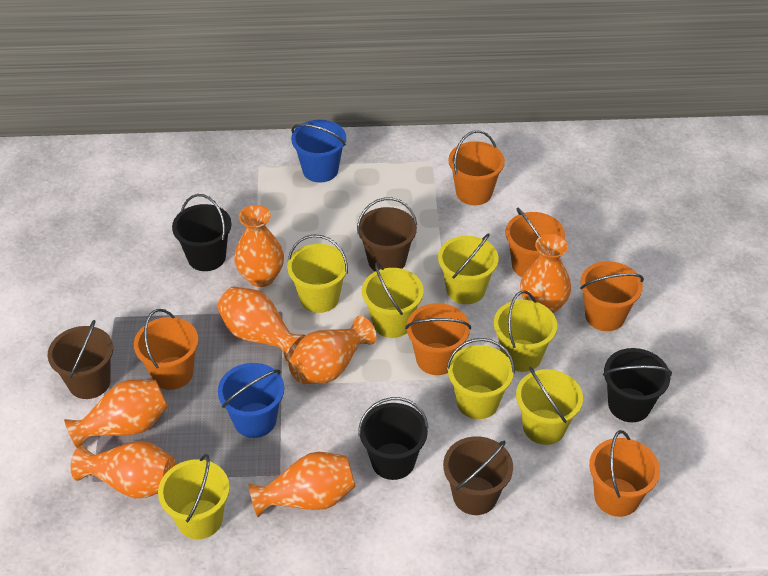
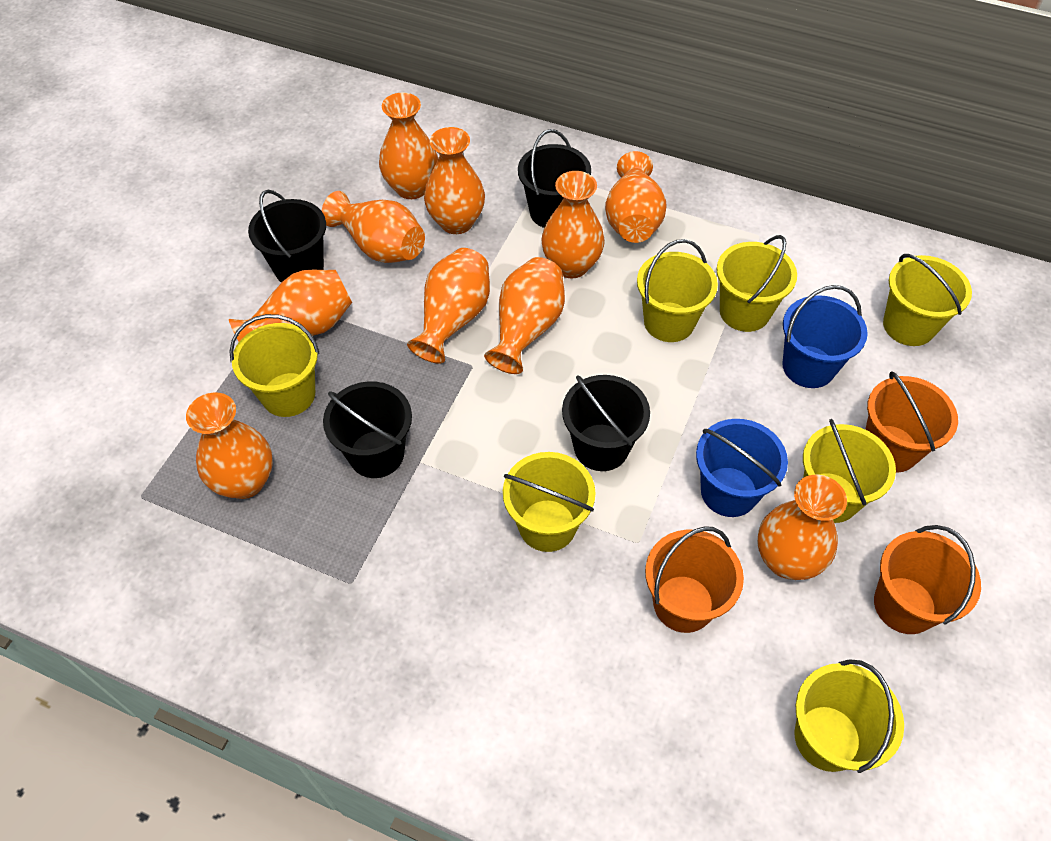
black bucket: [172,194,232,271] [358,397,429,480] [603,348,672,422] = 3 -> [248,190,326,283] [323,382,412,478] [518,129,591,228] [562,375,650,471] = 4
brown bucket: [48,320,113,399] [357,198,417,271] [443,436,513,515] = 3 -> none = 0
orange bucket: [134,309,199,390] [405,303,471,375] [448,130,505,205] [506,208,565,277] [580,261,644,331] [589,430,660,517] = 6 -> [645,526,744,633] [865,371,958,473] [874,525,981,634] = 3
orange vase: [64,379,168,448] [71,441,177,498] [217,286,306,362] [234,205,284,287] [248,452,355,518] [288,316,376,384] [520,234,571,314] = 7 -> [186,393,273,499] [229,270,352,341] [322,191,425,263] [379,93,438,199] [407,248,490,364] [424,127,485,234] [484,257,565,374] [541,171,605,278] [605,151,667,243] [757,475,847,580] = 10

